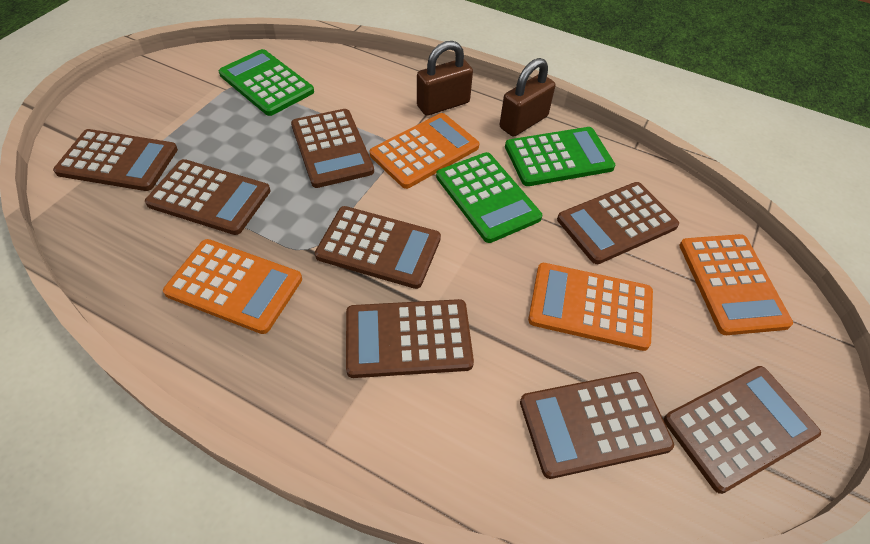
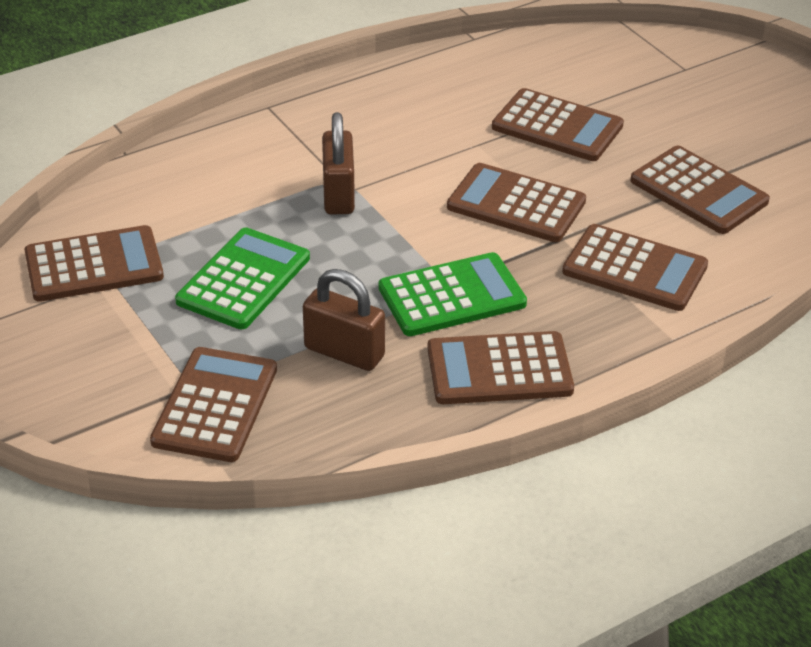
brown calculator: [53,129,178,191] [145,159,270,235] [291,109,374,188] [315,206,441,289] [346,299,474,378] [520,372,674,479] [557,182,679,264] [664,366,821,494] = 8 -> [24,225,164,302] [150,347,277,462] [427,331,574,404] [447,163,586,242] [492,88,624,161] [562,224,708,311] [630,146,770,234] = 7
green calculator: [219,49,314,116] [436,152,542,243] [505,127,615,186] = 3 -> [175,227,310,329] [379,252,527,336] = 2
orange calculator: [163,239,302,334] [370,113,479,189] [528,263,653,351] [679,234,793,335] = 4 -> none = 0

